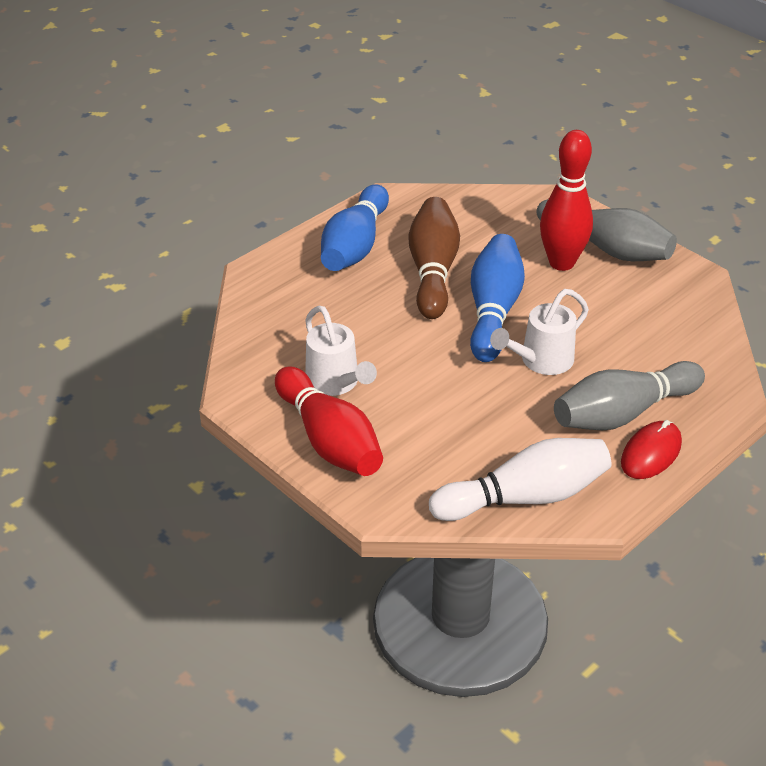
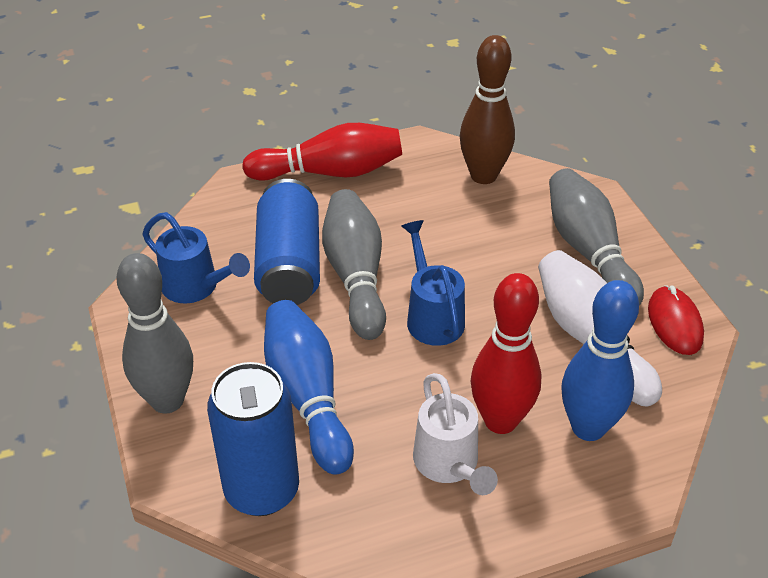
blue can: none = 0 -> [207,362,299,516] [254,179,320,305] = 2
blue watering can: none = 0 -> [142,212,250,303] [402,220,465,346] = 2
grey bowling pin: [537,199,677,261] [554,361,705,430] = 2 -> [117,253,193,414] [322,189,386,340] [549,168,644,306] = 3
white watering can: [305,306,377,396] [490,289,589,375] = 2 -> [413,373,498,495] = 1

